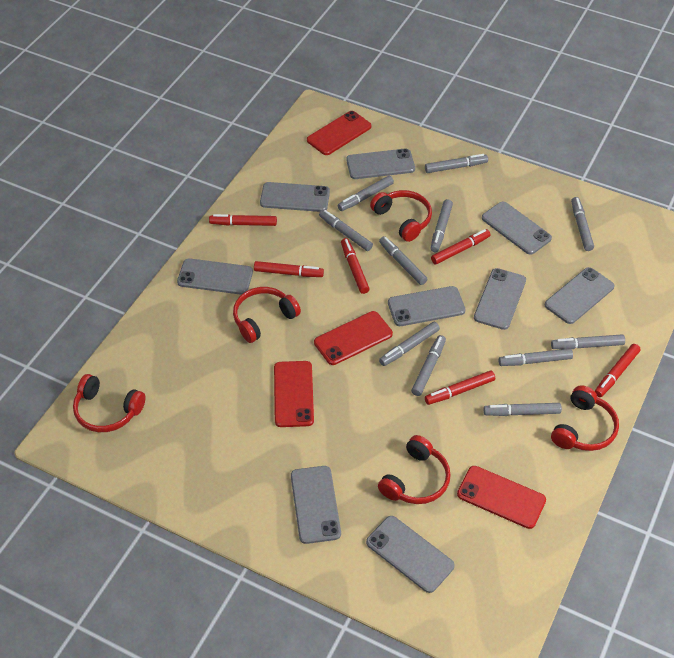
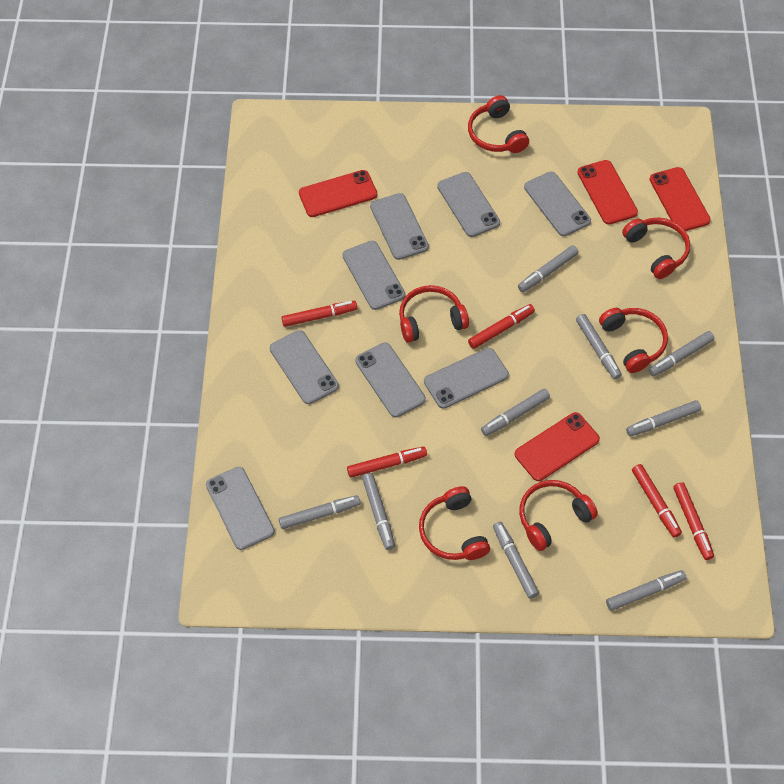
grey marker: [319,210,373,251] [338,176,394,211] [379,236,428,285] [379,322,440,366] [411,335,446,396] [425,154,488,173] [430,199,453,252] [484,403,562,416] [499,348,573,366] [551,334,625,349] [571,197,594,251] = 11 -> [279,495,360,529] [362,473,395,550] [481,389,550,436] [493,522,539,599] [518,245,579,292] [576,314,622,379] [606,570,687,611] [626,400,701,436] [649,331,714,376] = 9
grey phone: [177,258,253,295] [260,182,330,212] [291,466,341,544] [346,149,415,179] [366,516,455,593] [388,286,466,326] [474,268,526,330] [482,202,552,255] [545,267,615,324] = 9 -> [206,467,275,550] [270,330,339,404] [343,241,405,310] [355,343,426,417] [370,193,429,260] [424,348,509,409] [437,172,500,237] [524,172,591,236] = 8
red headphones: [73,374,146,432] [233,287,301,343] [370,190,432,242] [378,435,451,504] [551,385,619,451] = 5 -> [399,285,469,343] [419,486,490,560] [468,95,529,153] [519,480,598,551] [599,308,668,373] [622,218,690,279] = 6
red marker: [209,214,277,226] [254,261,324,277] [341,238,370,294] [425,370,495,405] [431,229,491,265] [595,344,641,397] = 6 -> [281,301,358,327] [347,447,427,478] [468,304,535,349] [632,464,682,538] [673,482,714,560] = 5

